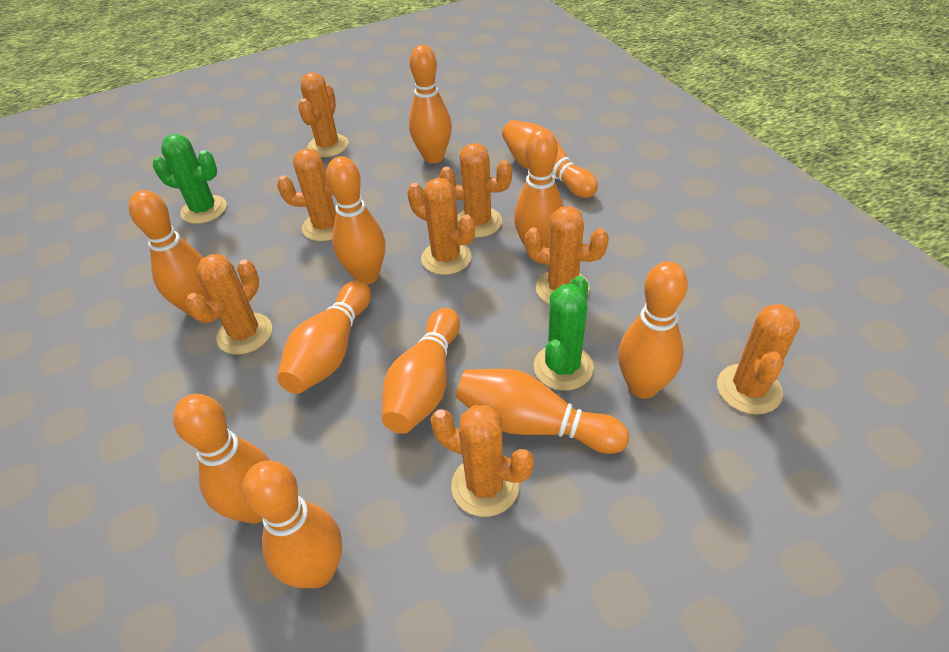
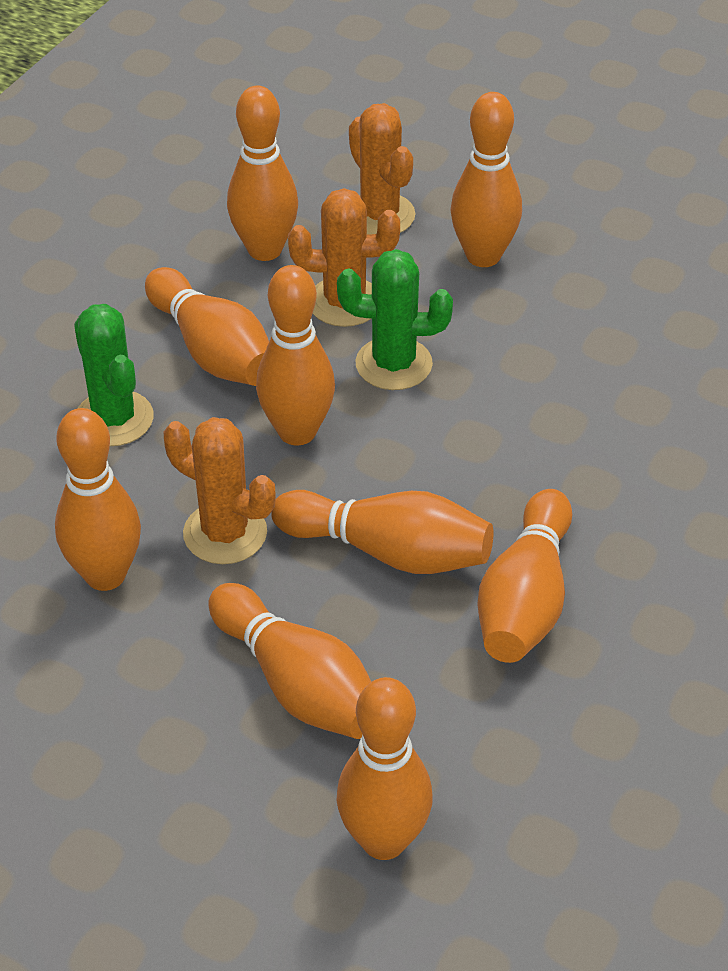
orange bowling pin: [129,190,209,317] [173,394,270,524] [243,461,342,588] [277,280,371,394] [326,156,385,284] [382,308,460,434] [409,45,452,163] [456,369,629,454] [502,120,598,198] [514,129,564,248] [618,261,688,399] = 11 -> [55,408,141,591] [145,267,269,386] [208,583,371,739] [227,86,298,261] [256,265,335,445] [271,490,493,574] [337,677,433,860] [450,92,522,267] [477,489,572,663] = 9
orange cactus: [186,254,272,354] [277,148,336,241] [298,72,349,157] [407,178,475,275] [431,405,534,517] [439,143,512,238] [525,206,609,304] [717,304,800,414] = 8 -> [164,417,276,564] [288,188,400,327] [349,103,415,234] = 3

